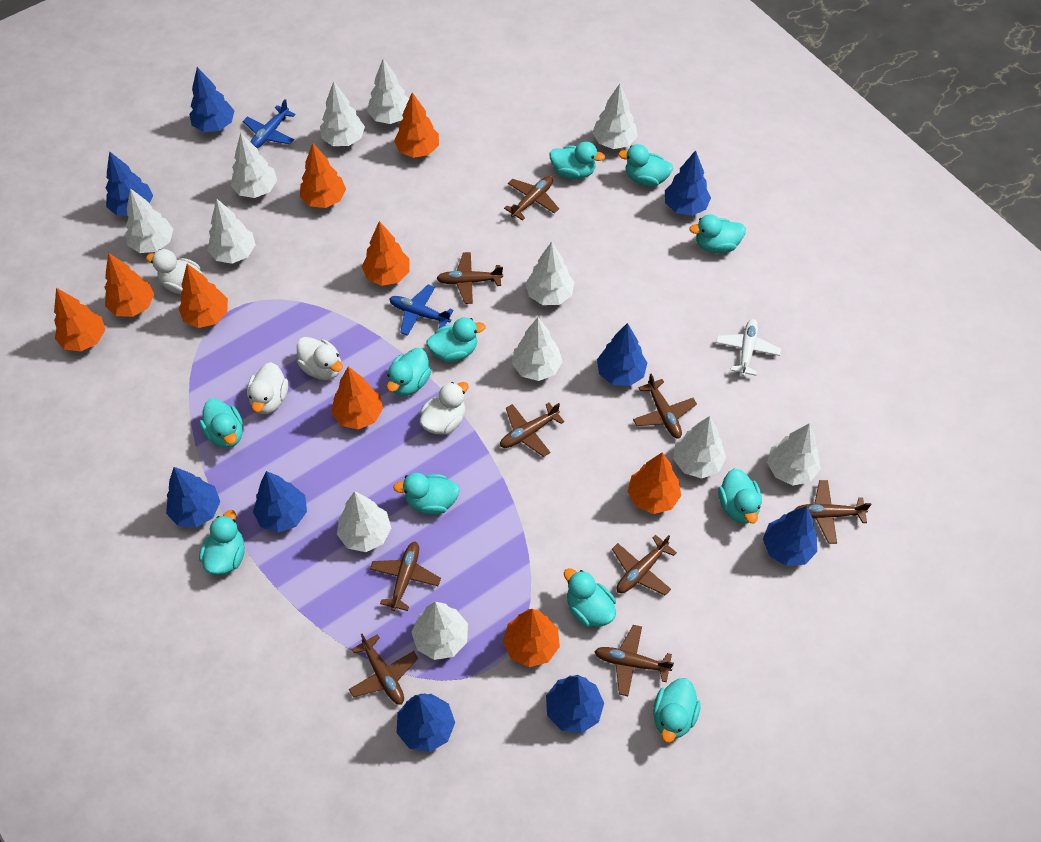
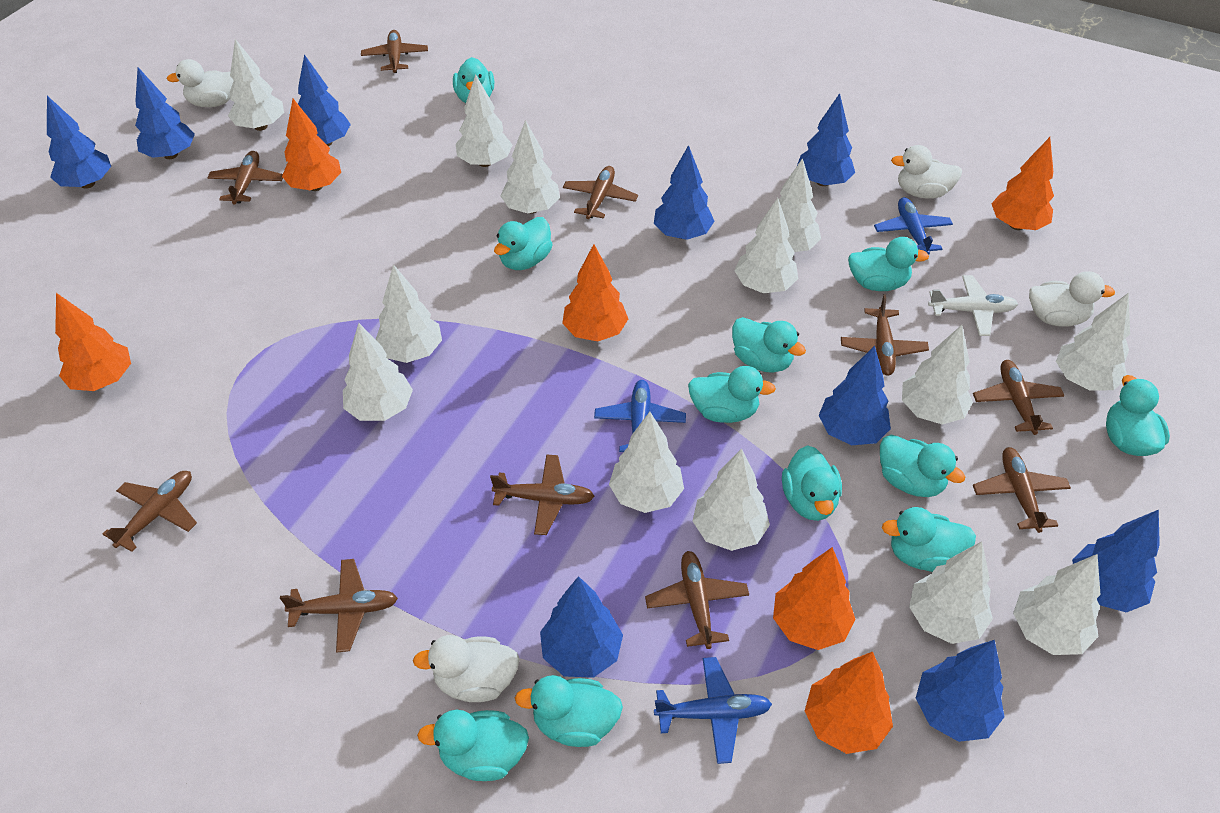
blue plane: [243,99,296,149] [389,284,454,336] = 2 -> [594,380,686,452] [654,657,772,764] [874,197,953,255] = 3
brown plane: [349,634,418,705] [370,541,441,611] [436,252,503,304] [500,403,564,457] [504,176,559,221] [594,625,674,696] [612,534,677,595] [633,374,697,438] [795,480,872,544] = 9 -> [103,471,197,552] [207,151,283,205] [280,559,398,653] [361,30,428,73] [490,454,595,535] [563,166,638,219] [645,551,749,649] [841,294,929,376] [973,360,1064,435] [973,447,1071,533] = 10
orange tree: [54,288,105,352] [104,253,154,317] [179,264,228,328] [300,143,346,208] [331,367,383,429] [362,221,409,286] [394,92,439,158] [503,609,560,667] [628,452,681,514] = 9 -> [55,293,131,391] [282,99,341,191] [562,244,628,341] [773,547,855,650] [805,652,893,754] [991,137,1054,230] = 6
white tree: [125,188,173,253] [207,199,256,264] [231,133,277,198] [320,81,365,146] [337,491,391,552] [367,59,409,124] [412,602,468,660] [512,317,563,381] [526,241,574,305] [592,84,638,149] [673,416,726,478] [767,423,820,486] = 12 -> [228,39,284,131] [343,323,413,421] [375,264,442,363] [456,74,512,167] [501,120,560,214] [609,412,684,513] [693,448,770,551] [734,198,798,293] [770,158,821,252] [902,325,973,424] [909,541,993,644] [1013,554,1101,655] [1056,293,1130,391] = 13

